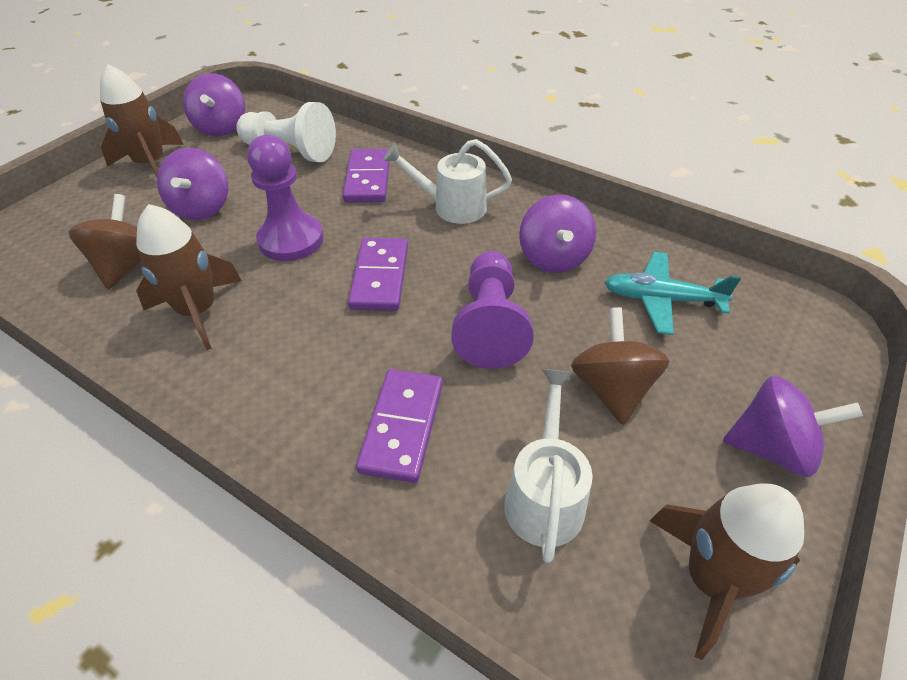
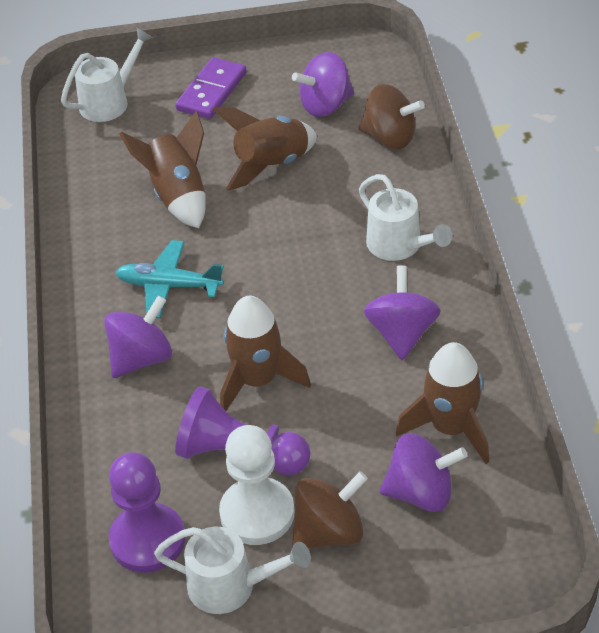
brown rocket: [100,64,184,177] [136,204,242,350] [650,484,804,660] = 3 -> [119,110,206,228] [213,107,317,191] [220,296,311,411] [396,342,489,464] = 4
purple domino: [343,149,390,203] [348,238,408,311] [356,369,443,483] = 3 -> [175,57,247,119] = 1
white watering can: [383,139,512,224] [504,369,593,563] = 2 -> [61,28,153,122] [154,527,311,614] [359,174,452,261] = 3

